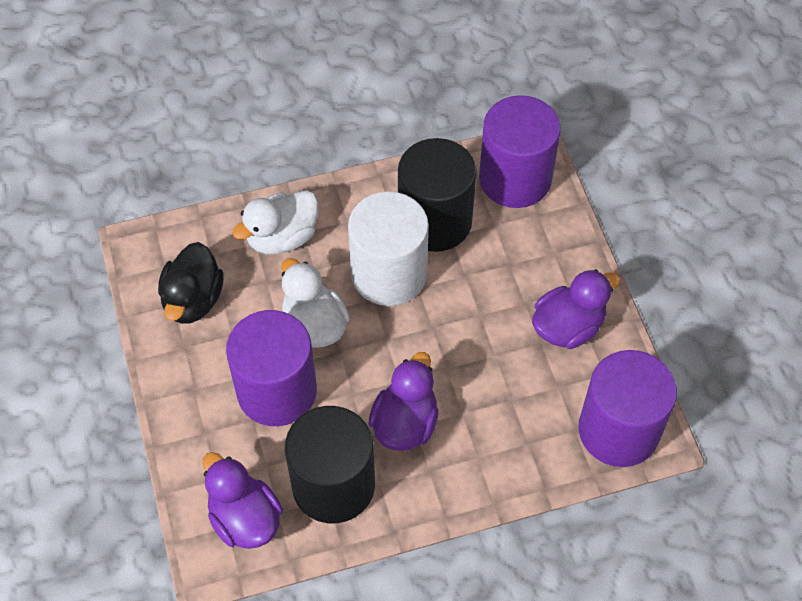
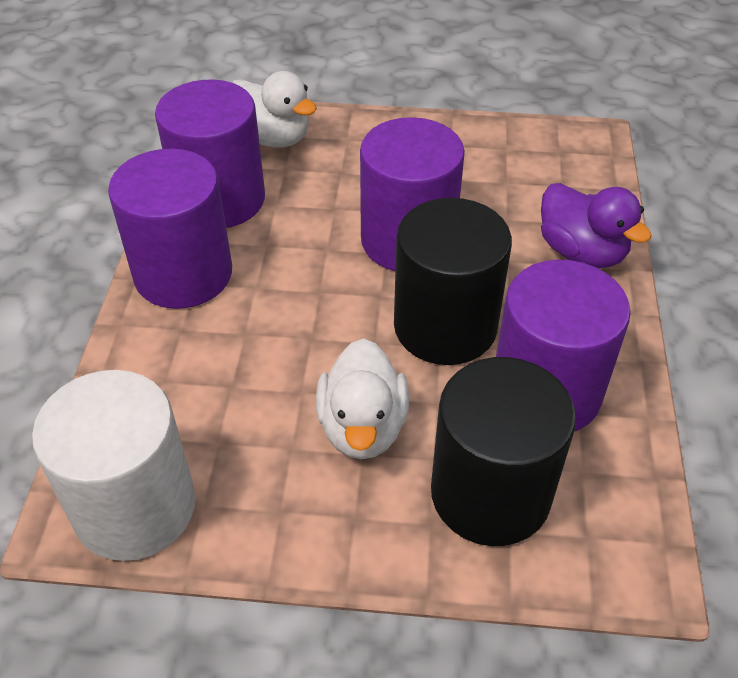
black duck: [158,242,223,324] = 1 -> none = 0
purple cylinder: [226,310,317,426] [479,95,561,208] [578,350,677,467] = 3 -> [108,149,232,309] [155,80,265,228] [360,117,465,271] [496,260,631,432] = 4
purple duck: [203,452,283,549] [369,352,439,451] [532,269,620,349] = 3 -> [541,183,652,268] = 1

